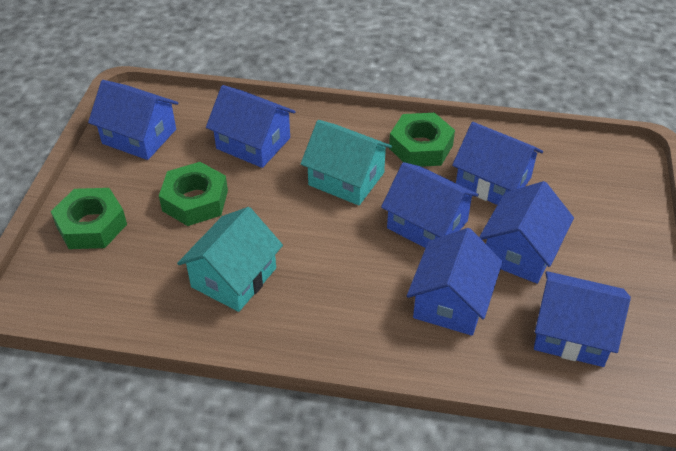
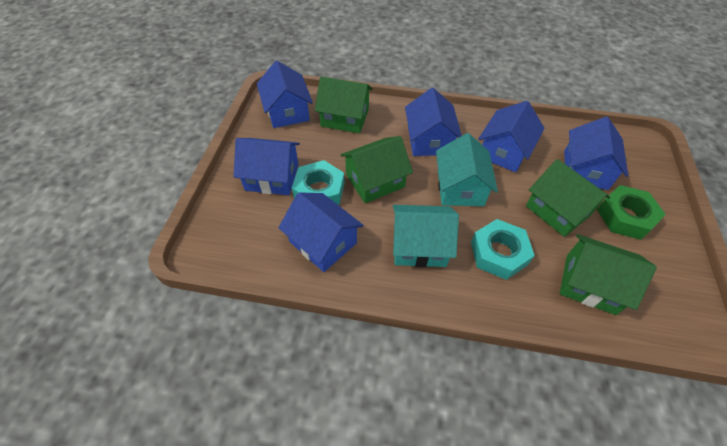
blue house: [88,80,178,160] [206,85,296,168] [381,162,479,248] [407,228,502,336] [452,122,543,205] [479,181,574,284] [534,271,631,367] = 7 -> [234,138,300,195] [257,61,313,128] [278,192,364,272] [405,88,462,156] [478,101,545,172] [564,117,628,190] = 6
green house: none = 0 -> [315,76,373,133] [340,136,413,203] [526,159,610,237] [560,234,657,315] = 4
green nut: [51,188,127,249] [159,162,228,226] [389,113,455,167] = 3 -> [597,185,666,240] = 1
turquoise nut: none = 0 -> [292,160,345,205] [471,219,535,280] = 2

